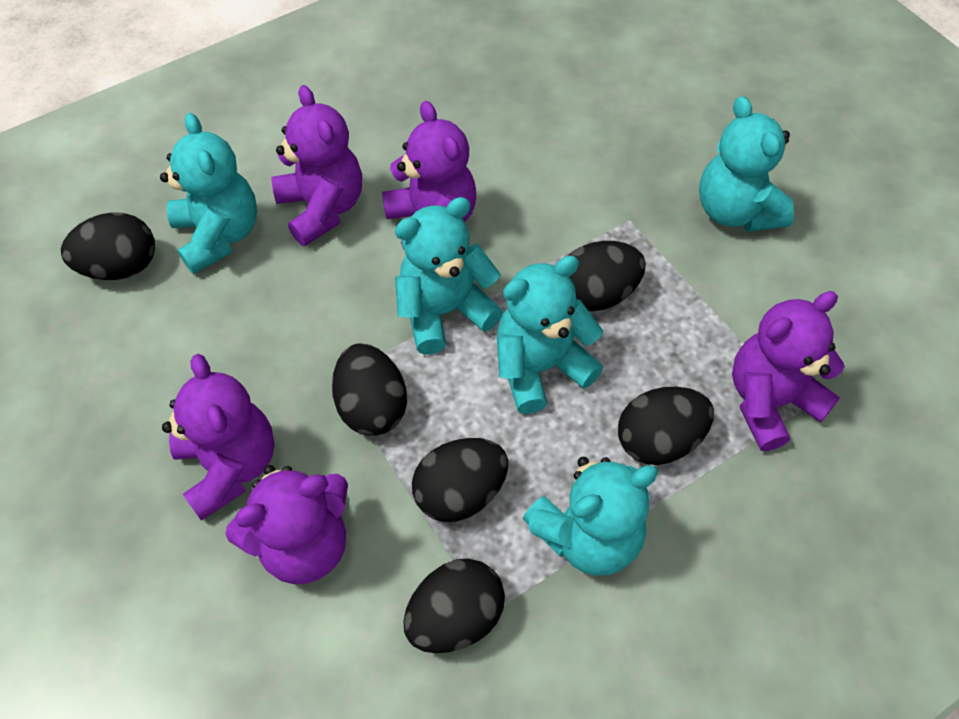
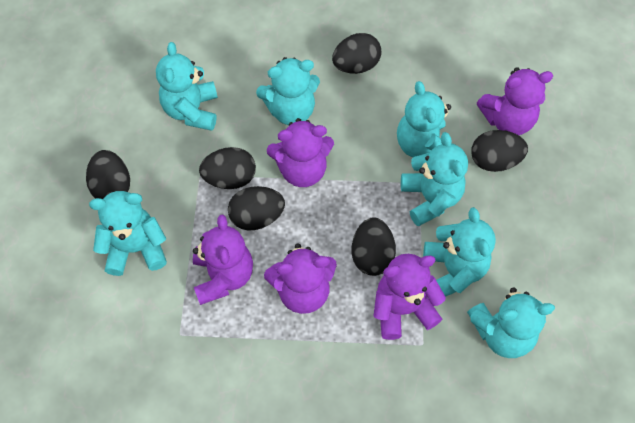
turquoise teddy bear: [160,113,257,274] [395,197,503,355] [497,256,603,414] [523,457,658,576] [699,96,794,232] = 5 -> [89,191,167,276] [156,42,218,131] [256,57,320,125] [397,81,451,157] [401,132,468,227] [423,207,496,297] [467,287,555,358] = 7

